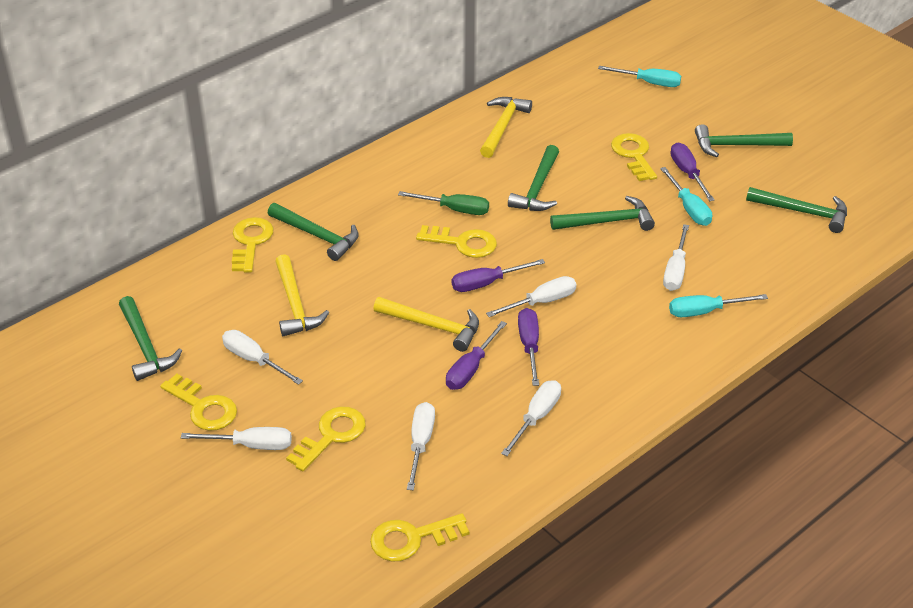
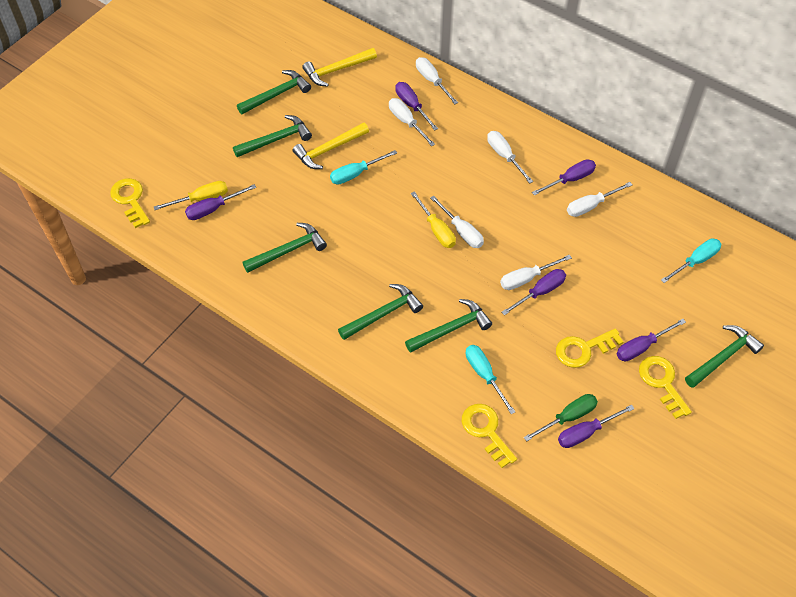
purple screwdriver: [446,321,507,390] [452,259,545,292] [518,308,539,386] [671,143,715,201] = 4 -> [185,184,256,220] [395,82,438,131] [502,269,566,316] [532,159,596,196] [558,404,635,448] [617,319,686,361] = 6
yellow hammer: [275,254,329,336] [373,297,479,352] [480,97,532,158] = 3 -> [293,122,369,169] [302,48,377,87] = 2
yellow key: [160,374,237,431] [232,217,274,273] [286,406,366,471] [370,513,469,561] [416,225,497,258] [611,133,657,181] = 6 -> [110,178,150,228] [462,404,517,468] [556,328,623,368] [639,356,692,419] = 4
yellow screwdriver: none = 0 -> [154,181,228,210] [411,191,456,248] = 2

